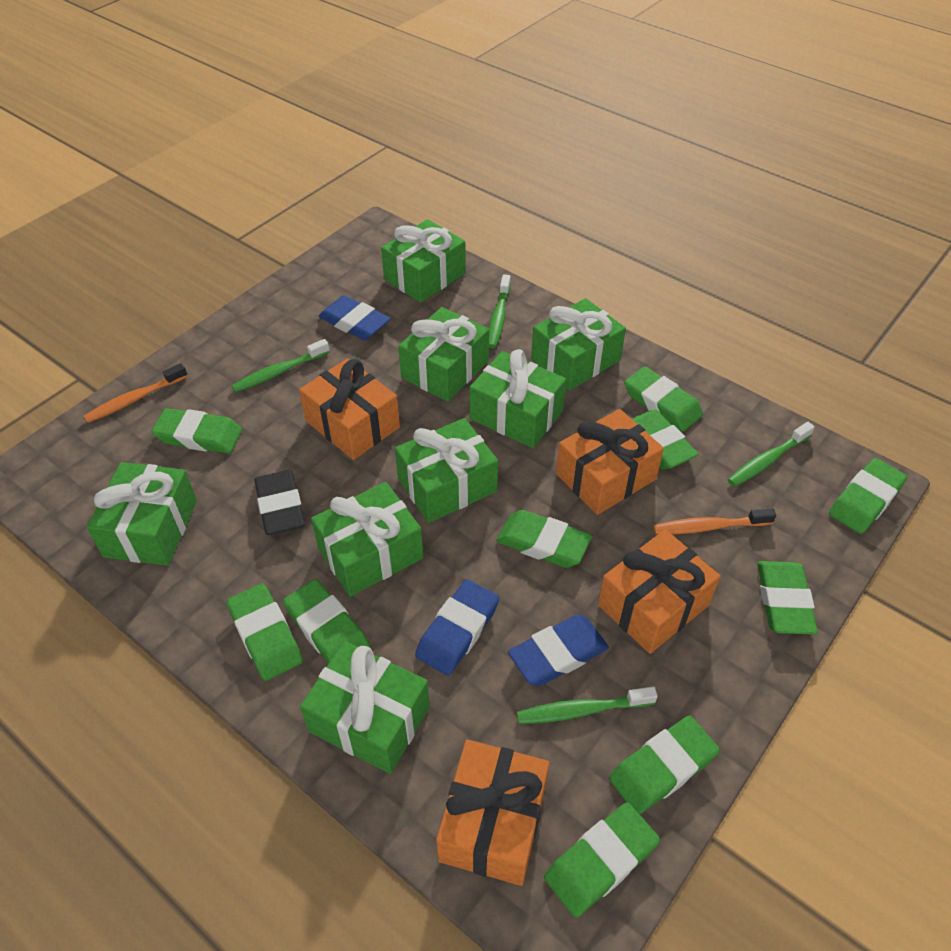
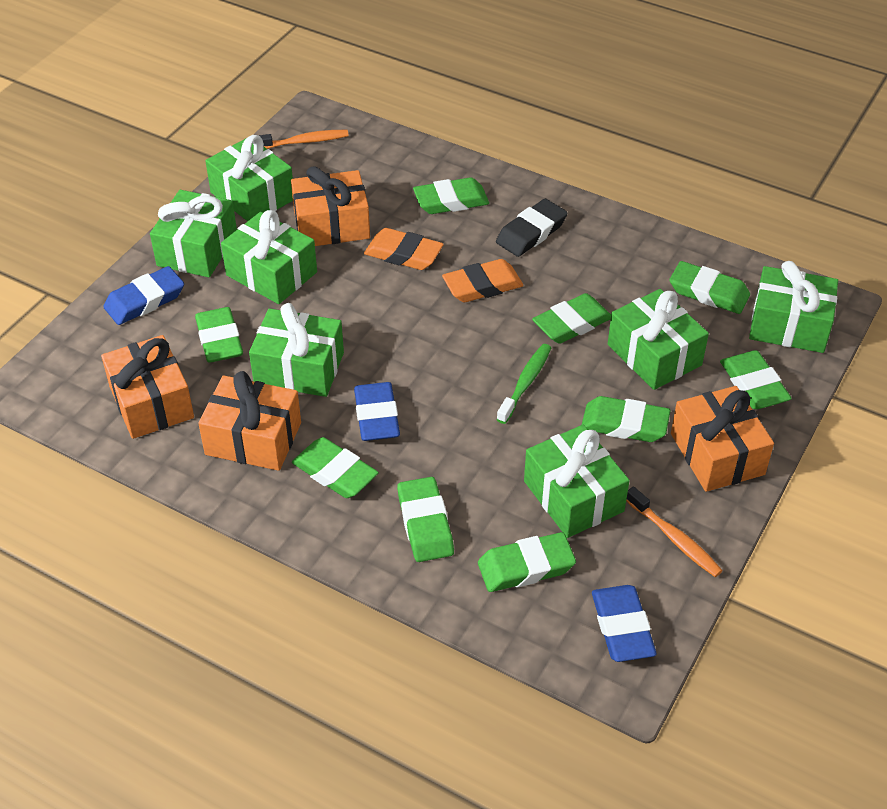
green eraser: [152,408,242,453] [226,583,303,681] [283,579,371,663] [496,510,592,568] [544,802,660,917] [609,716,720,814] [624,366,703,431] [632,410,699,469] [757,561,818,635] [829,458,907,534] = 10 -> [195,307,243,363] [292,437,379,498] [397,477,454,562] [413,177,489,214] [478,532,576,592] [532,293,611,344] [582,396,671,442] [669,261,750,314] [720,350,792,409] = 9
green gift: [87,462,197,566] [300,641,430,774] [311,482,423,596] [381,219,466,303] [395,418,498,523] [398,307,489,402] [470,349,567,448] [531,298,626,391] = 8 -> [150,190,237,277] [205,135,293,221] [221,210,317,304] [249,303,344,397] [524,425,630,538] [608,289,709,390] [749,261,838,353] = 7
green toothbrush: [232,339,330,392] [489,274,511,348] [517,687,658,724] [728,422,815,487] = 4 -> [496,344,551,424] = 1
orange eraser: none = 0 -> [364,228,443,270] [442,259,524,302] = 2

